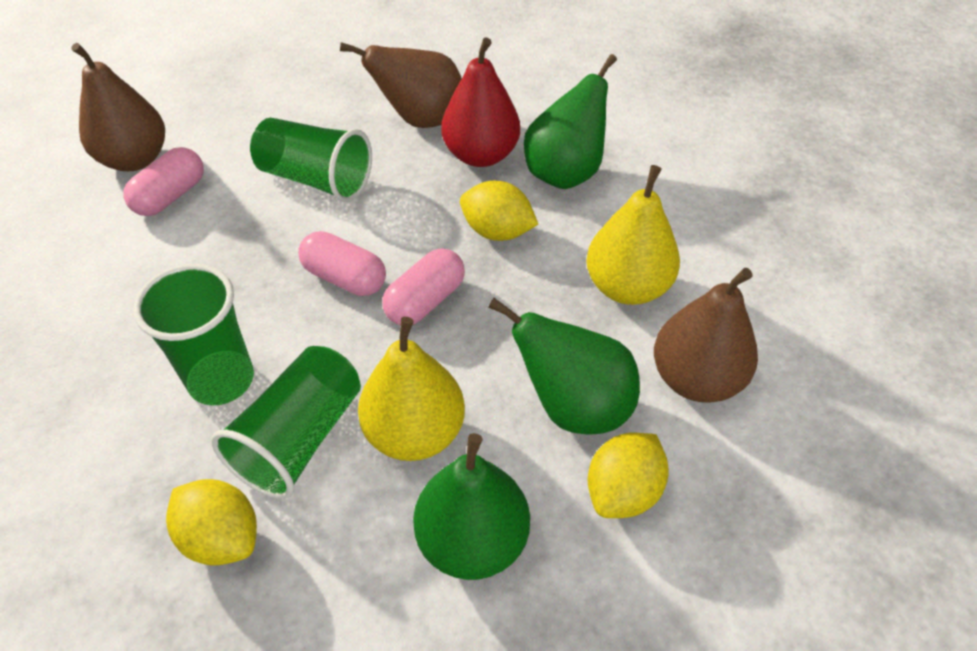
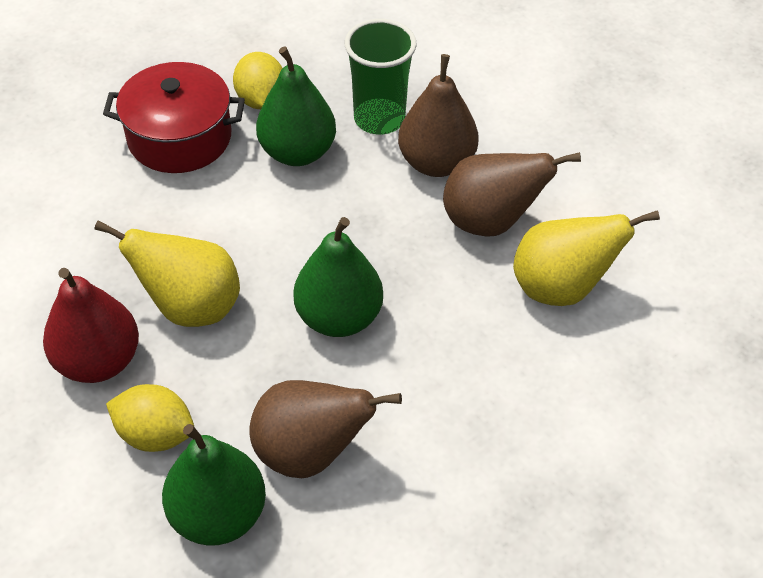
green cup: [133,264,254,406] [211,346,361,499] [250,118,372,202] = 3 -> [345,19,417,135] = 1
pink capsule: [124,147,204,216] [298,231,386,296] [382,248,465,325] = 3 -> none = 0
red pot: none = 0 -> [103,62,245,173] = 1
yellow lemon: [166,479,257,566] [460,181,538,241] [587,433,669,518] = 3 -> [106,384,194,452] [233,52,283,109] = 2

